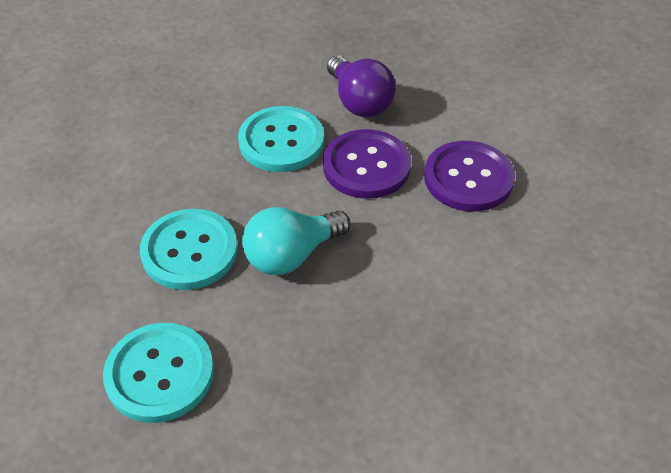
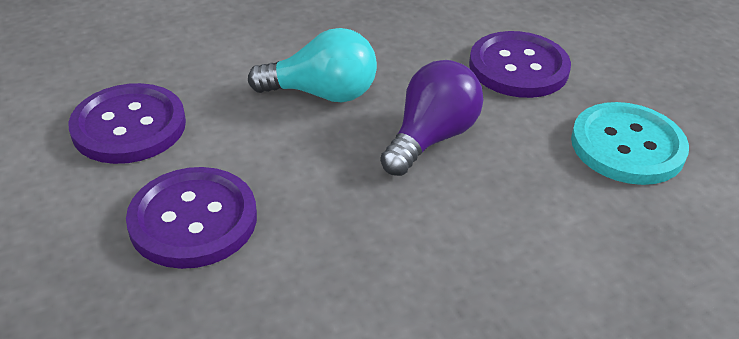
purple button: [323,129,411,199] [424,141,515,212] = 2 -> [68,83,186,164] [126,167,257,269] [469,31,571,98] = 3
turquoise button: [103,323,214,423] [140,209,238,290] [238,106,324,172] = 3 -> [571,102,689,185] = 1

